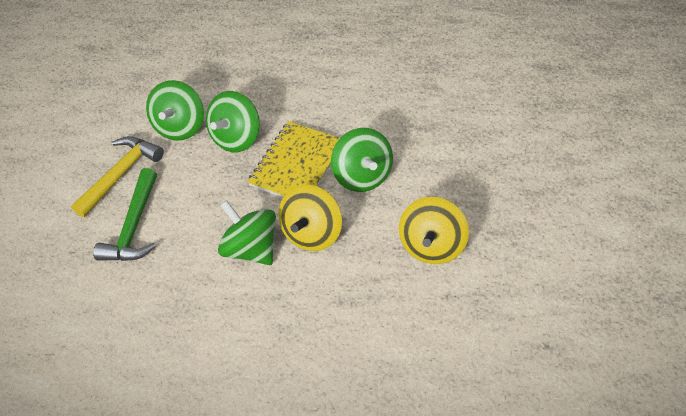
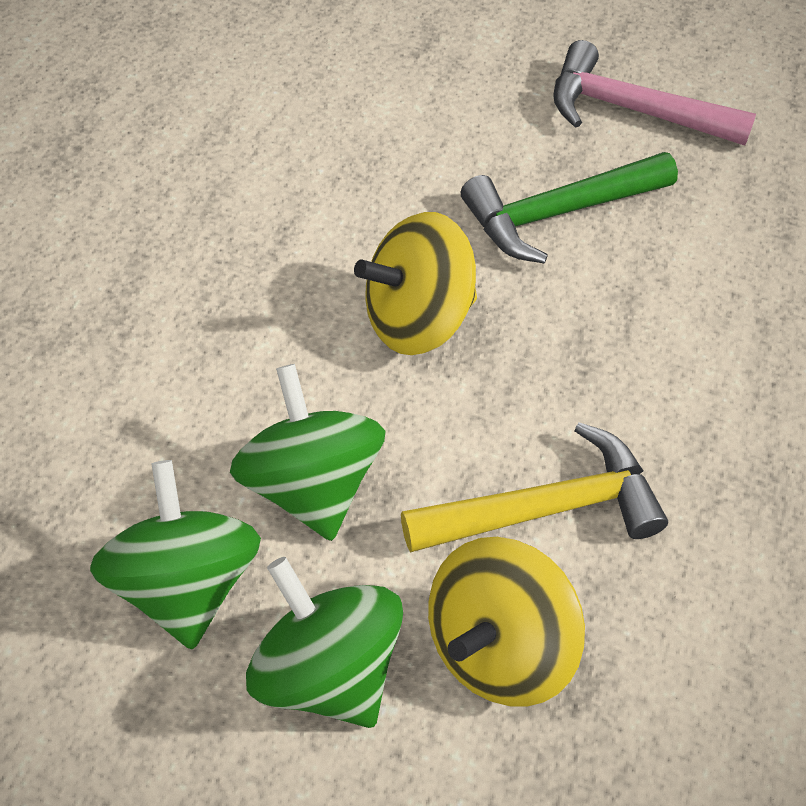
green spinning top: [146,80,204,141] [206,91,260,152] [218,200,276,265] [331,128,393,192] = 4 -> [90,460,261,650] [230,364,385,541] [246,557,403,728] = 3
pink hammer: none = 0 -> [553,40,756,146] = 1
yellow notebook: [248,121,340,198] = 1 -> none = 0

